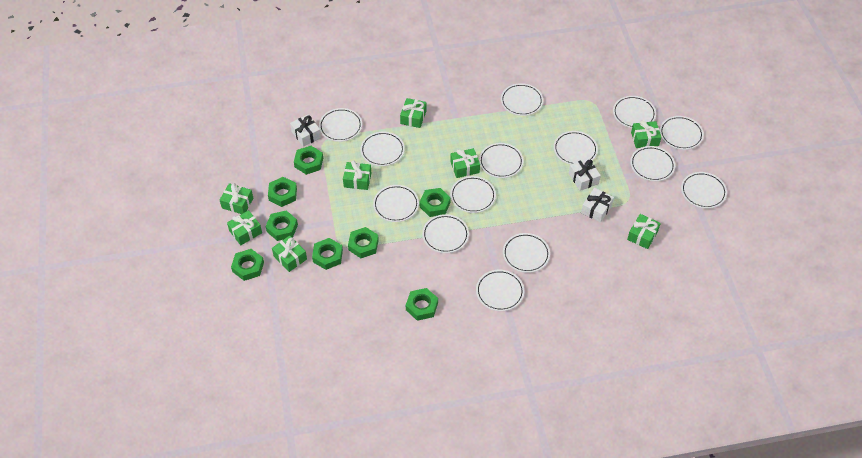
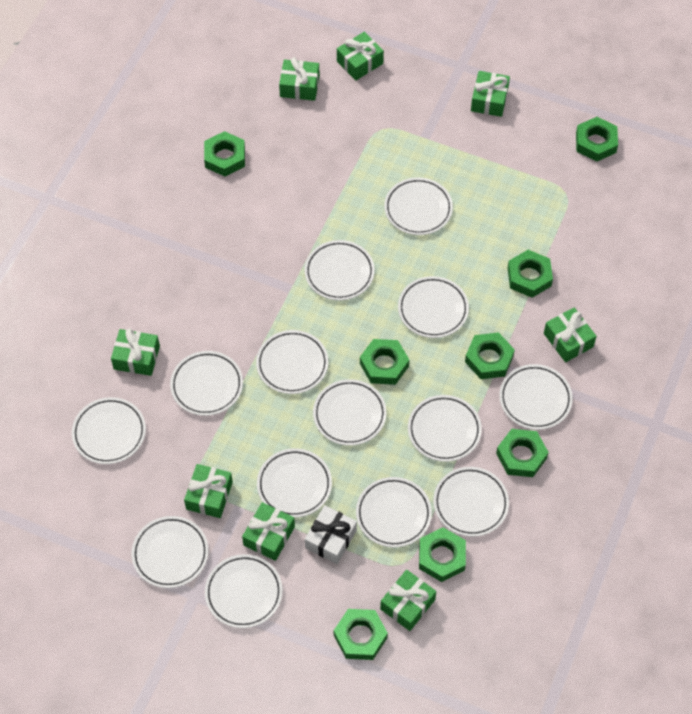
white gift: [290,114,321,147] [568,158,601,191] [581,188,614,223] = 3 -> [305,505,357,564] = 1

